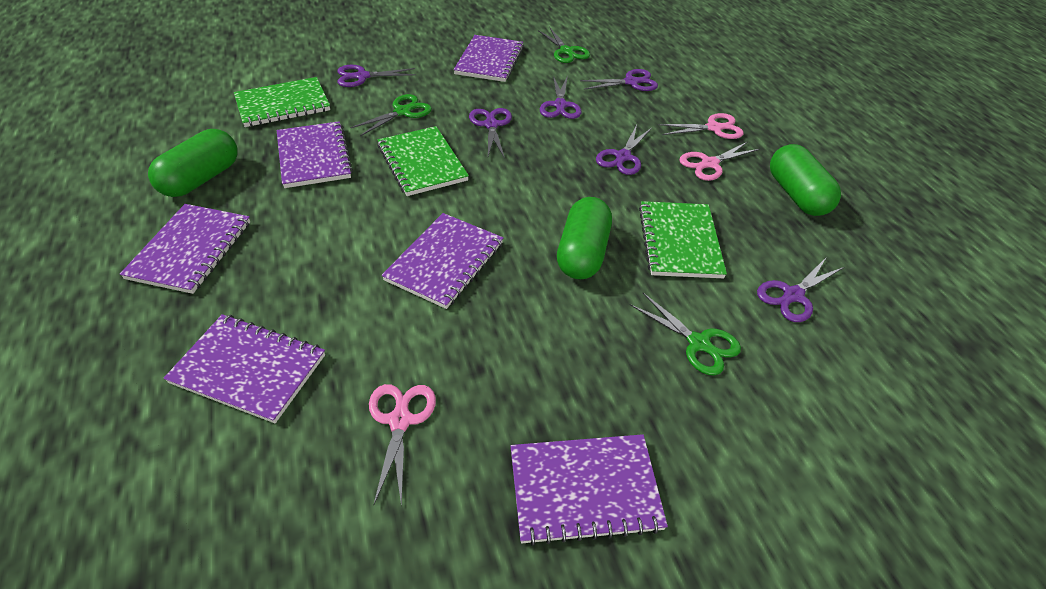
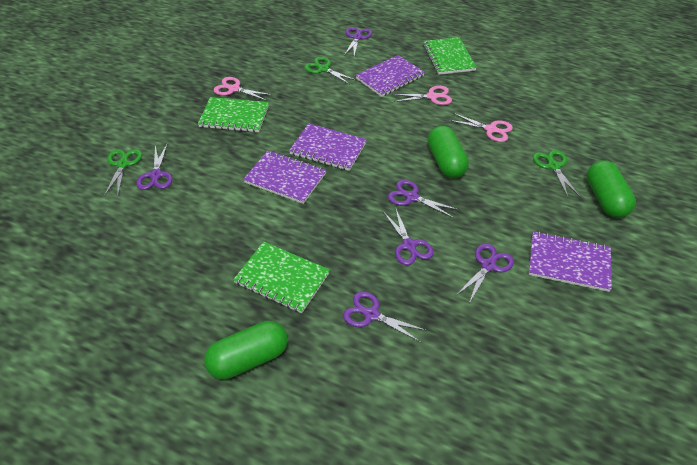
purple notebook: [120,204,250,294] [164,314,325,423] [277,121,353,188] [382,213,503,309] [454,35,524,82] [511,434,668,546] = 6 -> [243,150,326,204] [289,123,367,171] [355,55,425,97] [529,231,612,292] = 4

